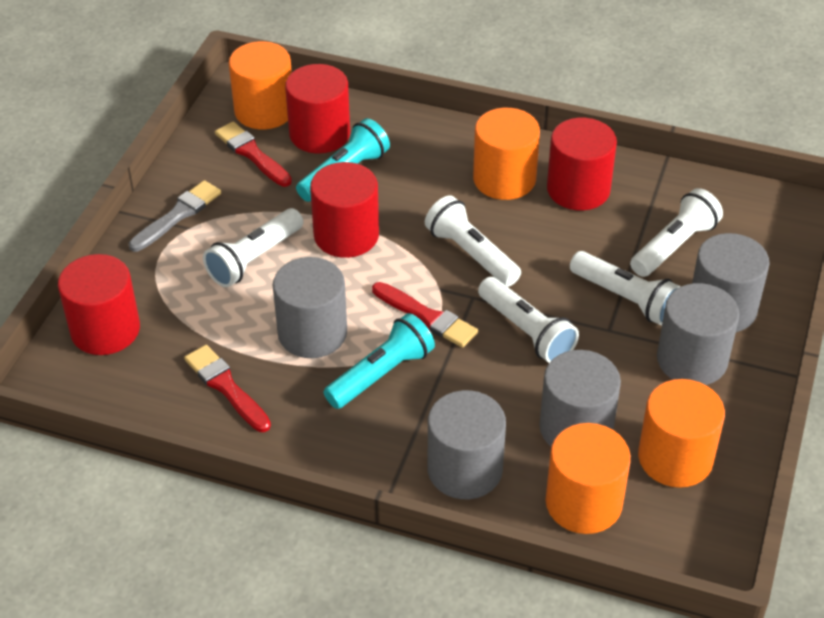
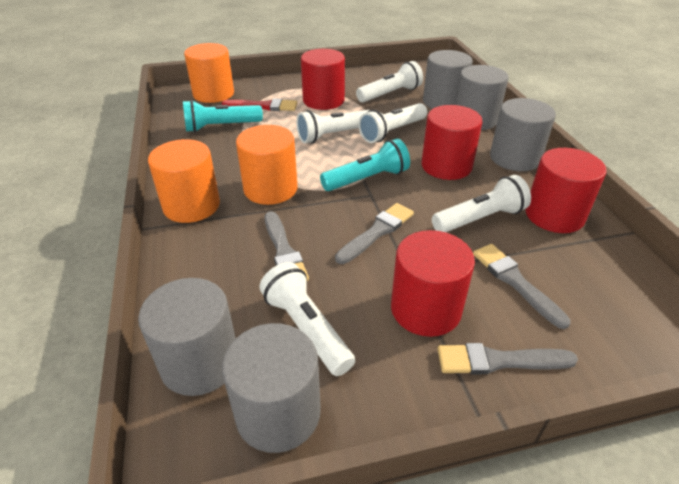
grey brush: [129,180,221,252] = 1 -> [265,211,309,281] [335,203,414,264] [437,343,578,374] [473,244,571,329] = 4
orange cylinder: [229,41,292,129] [473,108,540,200] [545,423,631,534] [638,379,725,488] = 4 -> [148,139,220,223] [184,43,234,103] [236,125,298,205] = 3
red brush: [184,345,271,432] [215,121,292,187] [372,282,478,348] = 3 -> [222,98,297,111] = 1

